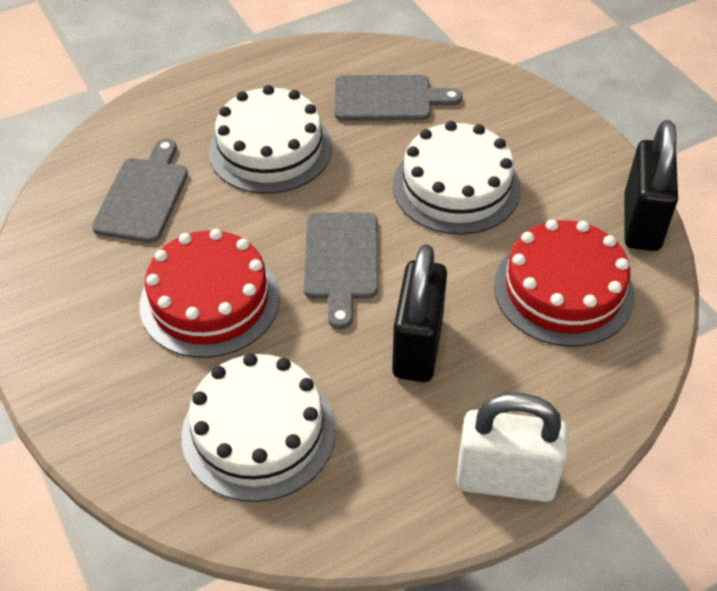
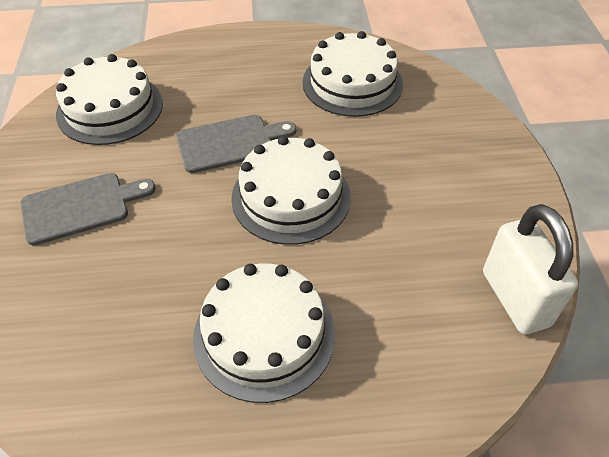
black padlock: [392,244,447,382] [624,120,678,251] = 2 -> none = 0
grey cutting board: [92,138,188,243] [304,213,378,329] [334,75,462,121] = 3 -> [20,173,156,245] [176,115,296,173] = 2
red cake: [140,229,280,358] [494,219,635,347] = 2 -> none = 0
white cake: [182,353,336,502] [208,85,332,194] [393,121,521,235] = 3 -> [56,54,163,145] [193,263,335,403] [231,136,351,245] [302,31,403,117] = 4

